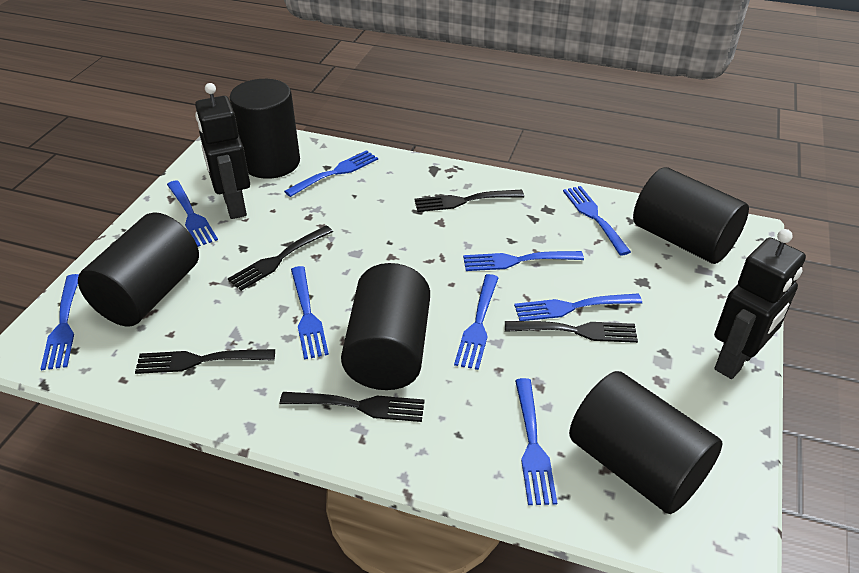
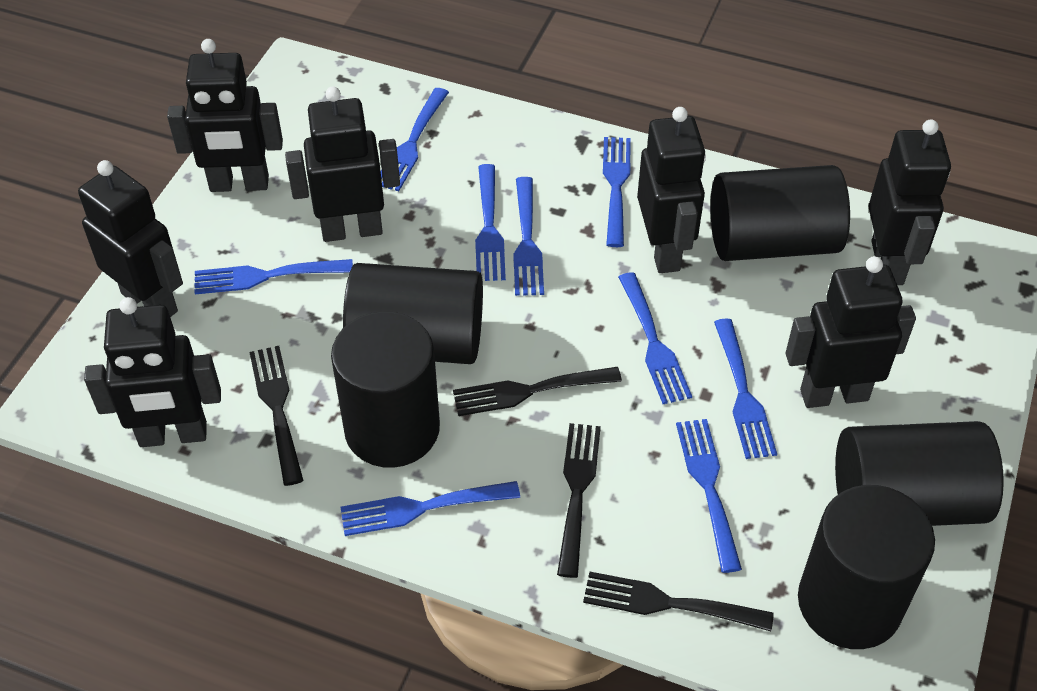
black fork: [135,349,275,374] [228,225,333,291] [280,392,425,422] [415,190,524,212] [505,321,638,343] = 5 -> [249,346,304,486] [453,367,622,416] [557,423,601,578] [583,572,774,631] = 4
black robot: [195,83,250,219] [714,229,806,379] = 2 -> [78,160,183,317] [84,297,221,447] [167,39,283,192] [285,86,400,242] [637,107,706,273] [785,256,916,408] [868,119,951,285] = 7

